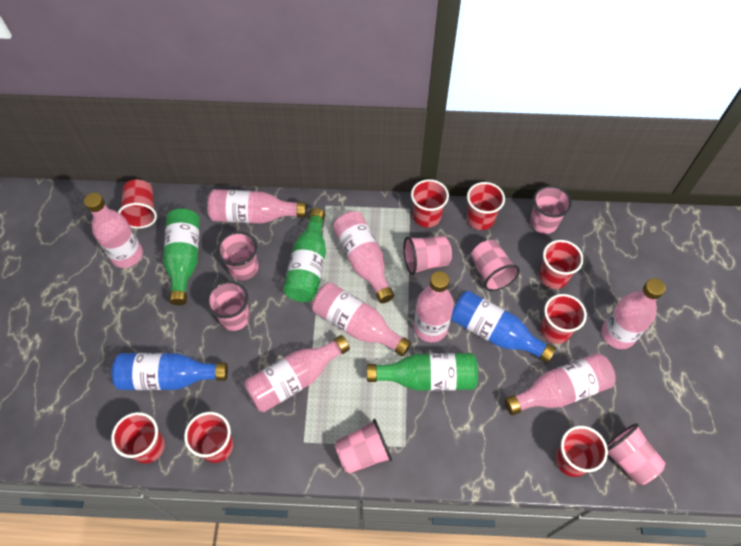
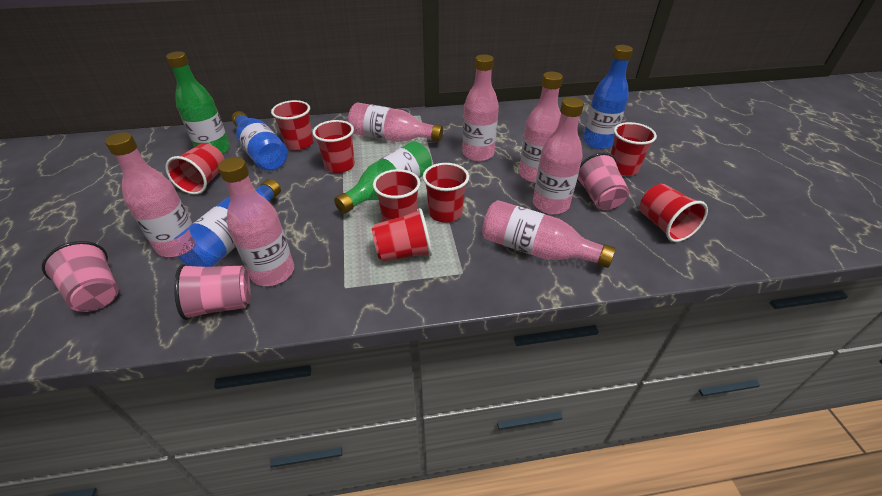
blue bottle: [112,353,228,390] [451,291,556,363] = 2 -> [173,179,281,267] [232,111,288,171] [583,45,633,149] = 3
green bottle: [163,208,200,305] [283,208,326,302] [367,353,478,391] = 3 -> [166,51,230,154] [334,141,432,214] = 2
pink bottle: [84,193,143,268] [207,189,306,224] [244,335,350,412] [312,283,411,356] [333,211,394,303] [414,271,454,342] [504,353,616,415] [602,278,665,349] = 8 -> [105,132,193,257] [218,157,294,286] [348,102,443,142] [462,54,499,161] [482,200,615,268] [519,72,563,183] [533,97,584,215] = 7
pink cup: [207,281,250,331] [217,232,259,281] [335,419,392,474] [404,236,452,275] [471,240,520,291] [530,186,572,234] [607,423,666,485] = 7 -> [42,241,119,312] [174,264,250,320] [577,153,629,210] = 3

